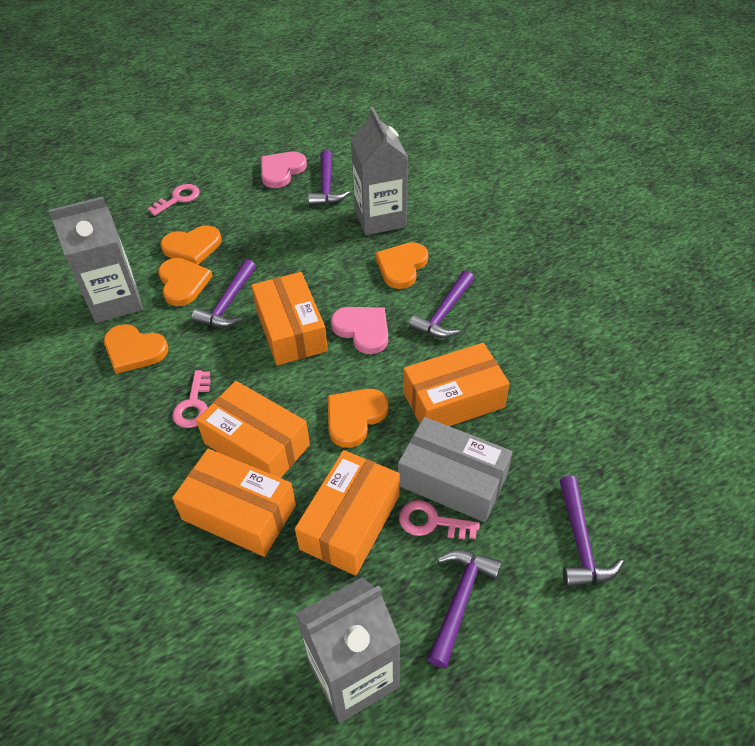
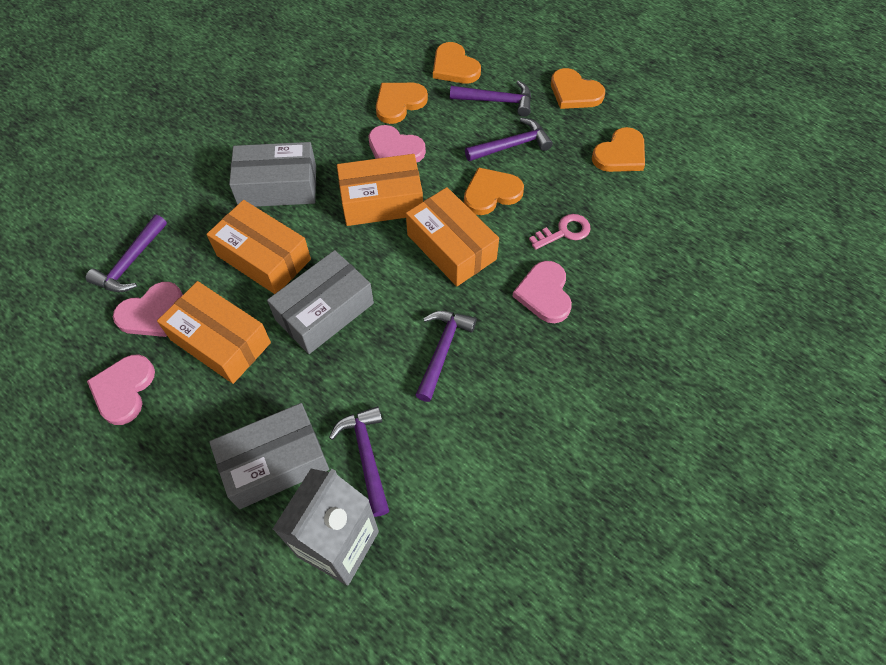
grey box: [398,417,512,522] = 1 -> [209,403,329,509] [229,142,316,207] [267,250,374,354] = 3
grey carton: [49,197,143,323] [295,577,401,723] [351,107,408,235] = 3 -> [273,469,379,586] = 1
orange box: [172,449,296,557] [196,381,310,478] [251,272,328,366] [295,450,400,576] [403,343,510,426] = 5 -> [157,281,271,384] [206,200,311,294] [337,154,423,226] [406,187,499,286] = 4
pink heart: [261,152,307,188] [331,307,388,354] = 2 -> [87,355,155,425] [113,282,183,337] [368,125,426,163] [512,261,572,323] = 4
pink key: [148,184,200,216] [172,370,211,428] [399,500,480,540] = 3 -> [529,214,591,250] = 1

